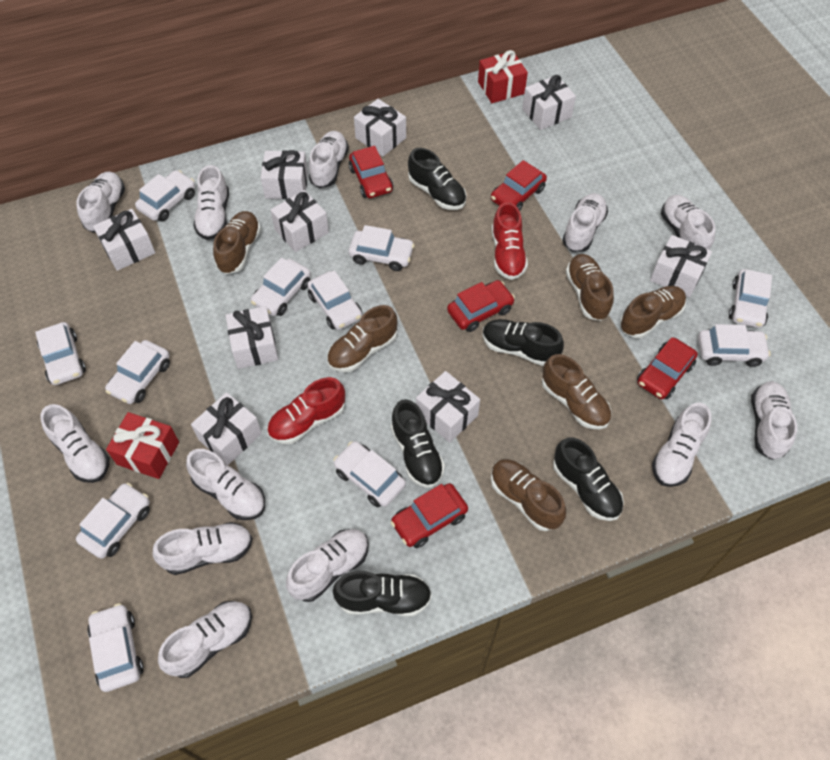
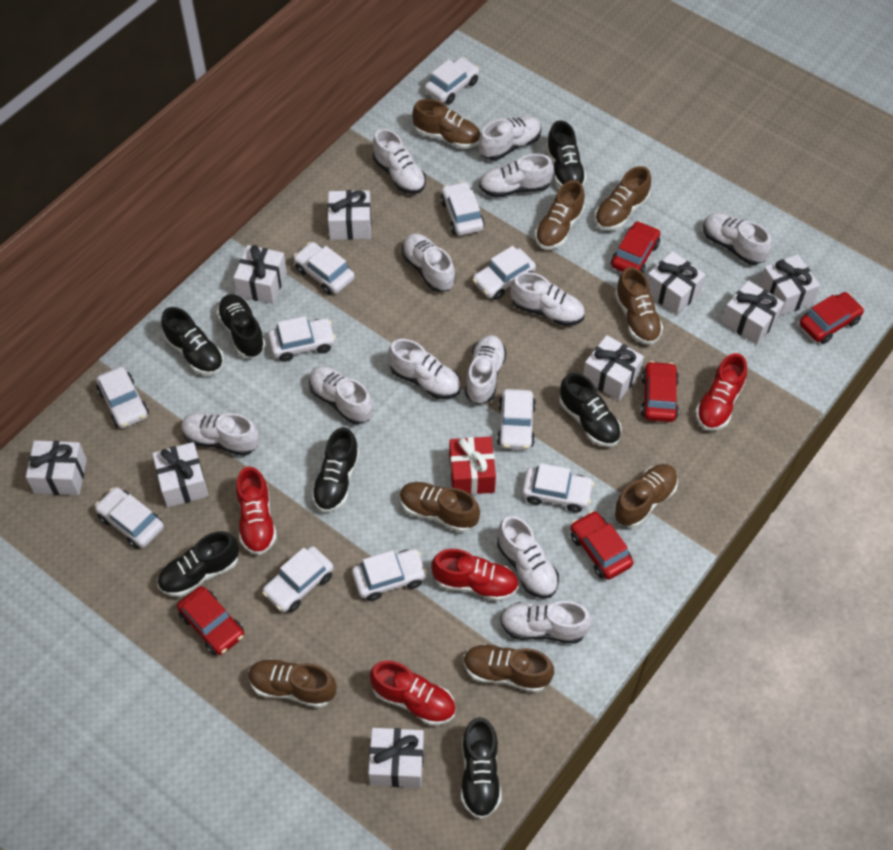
black shoe: [333,571,432,616] [391,399,445,488] [408,148,466,210] [482,319,564,366] [553,437,624,521] = 5 -> [157,531,239,597] [161,307,224,375] [216,294,266,358] [311,427,360,512] [461,717,502,819] [546,120,587,187] [559,373,622,447] = 7
brown shoe: [213,211,261,274] [327,305,397,372] [491,459,566,531] [542,354,611,429] [566,254,614,321] [620,286,686,338] = 6 -> [248,658,336,708] [400,482,480,532] [412,99,481,149] [463,644,554,693] [535,180,585,250] [594,166,651,230] [614,464,678,528] [615,267,663,345] = 8
red gift: [106,412,179,479] [478,50,528,103] = 2 -> [449,437,496,495] = 1
red shoe: [267,377,345,444] [492,202,528,280] = 2 -> [236,467,277,555] [370,660,456,726] [431,549,519,601] [695,353,747,431] = 4

